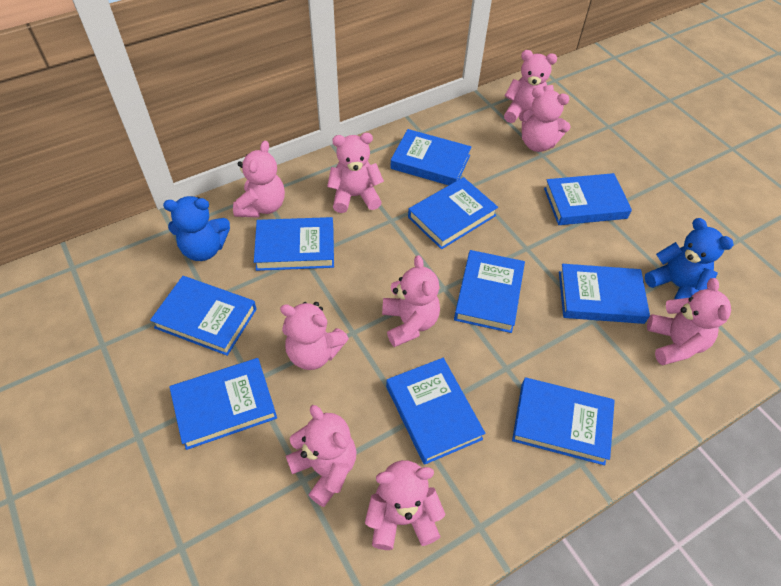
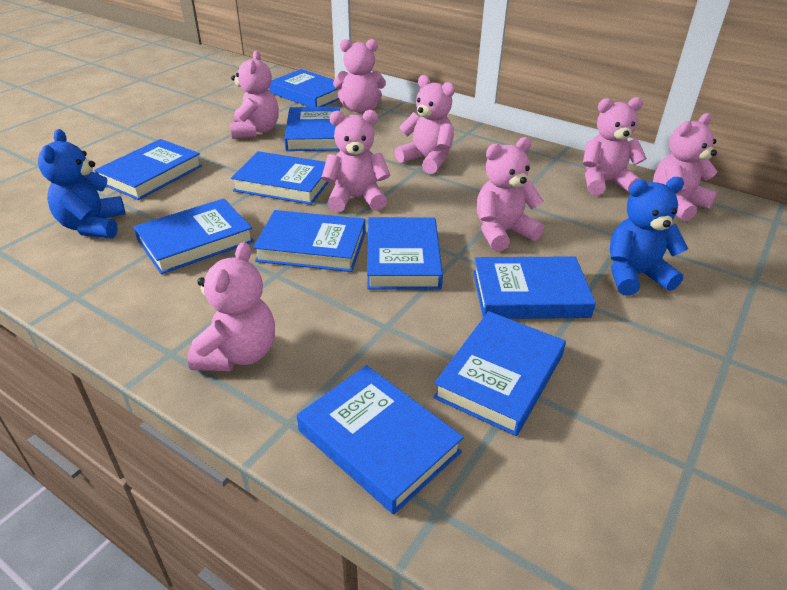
pink teddy bear: [233,141,285,218] [280,302,349,370] [286,405,356,507] [327,133,384,213] [365,460,446,550] [382,255,440,347] [504,50,557,123] [519,87,571,152] [647,278,731,365] = 9 -> [188,242,275,371] [230,51,279,139] [322,110,390,212] [333,39,386,113] [395,75,455,174] [477,137,544,251] [583,97,647,195] [653,113,717,221] = 8

